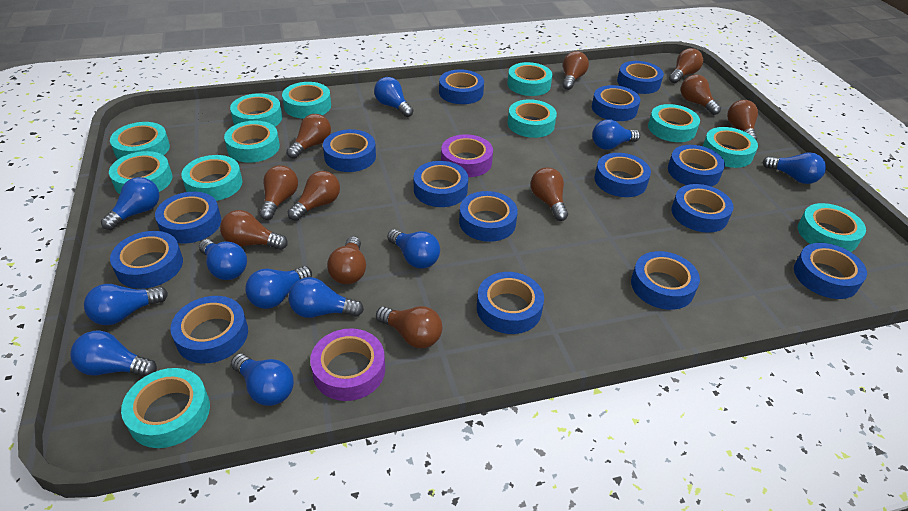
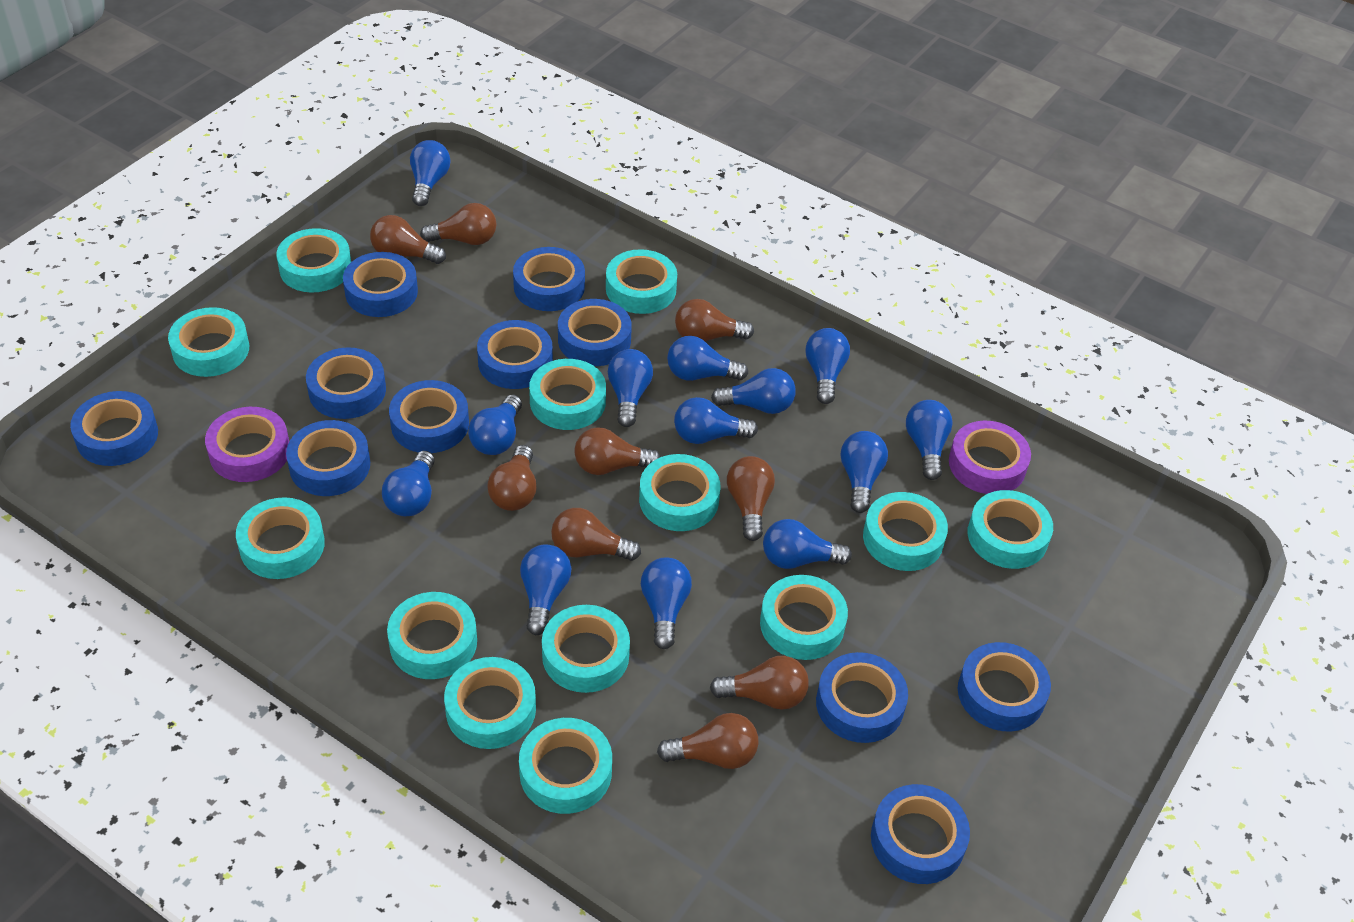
blue light bulb: [70,331,157,377] [84,284,168,325] [101,177,159,230] [199,239,247,280] [231,354,294,406] [245,266,312,309] [288,277,364,318] [374,77,414,117] [387,229,440,269] [592,119,640,150] [763,152,826,184] = 11 -> [382,451,435,516] [410,140,450,206] [468,395,522,455] [520,544,571,635] [608,349,653,427] [641,558,692,649] [667,336,748,381] [674,397,758,444] [711,368,796,414] [763,519,852,569] [805,328,850,404] [841,431,888,513] [906,400,953,480] = 13
blue tape: [110,231,183,289] [155,192,221,244] [170,296,248,363] [323,129,376,172] [414,161,468,207] [439,70,484,104] [459,191,518,242] [477,272,544,334] [592,85,640,121] [594,153,651,197] [617,61,664,94] [631,251,700,310] [668,145,725,187] [671,184,733,233] [794,243,867,299] = 15 -> [70,391,158,466] [286,420,370,496] [306,347,386,419] [343,252,418,317] [389,380,469,453] [477,320,553,389] [513,247,585,311] [558,299,632,366] [816,652,908,743] [871,784,970,884] [958,642,1051,731] = 11
brown light bulb: [220,210,288,250] [259,165,298,220] [287,114,331,159] [288,171,340,221] [327,236,366,284] [376,306,442,348] [531,167,568,221] [563,51,589,90] [669,48,703,83] [681,75,721,115] [727,100,758,141] = 11 -> [370,215,446,264] [420,203,496,245] [487,445,537,511] [551,508,641,561] [574,427,660,475] [657,713,759,769] [675,299,754,341] [710,656,809,710] [727,456,775,541] = 9
turquoise tape: [109,151,172,194] [110,122,170,159] [121,368,210,448] [181,155,242,201] [224,121,280,163] [230,93,282,126] [282,82,331,119] [507,62,552,96] [508,99,557,138] [648,104,700,142] [703,127,758,168] [798,203,866,252] = 12 -> [168,307,249,377] [236,497,325,579] [276,228,351,293] [387,592,477,679] [444,657,536,749] [519,718,612,814] [529,359,606,430] [542,605,630,693] [606,249,677,314] [639,454,720,531] [760,575,848,660] [863,492,948,571] [967,490,1053,569] = 13

